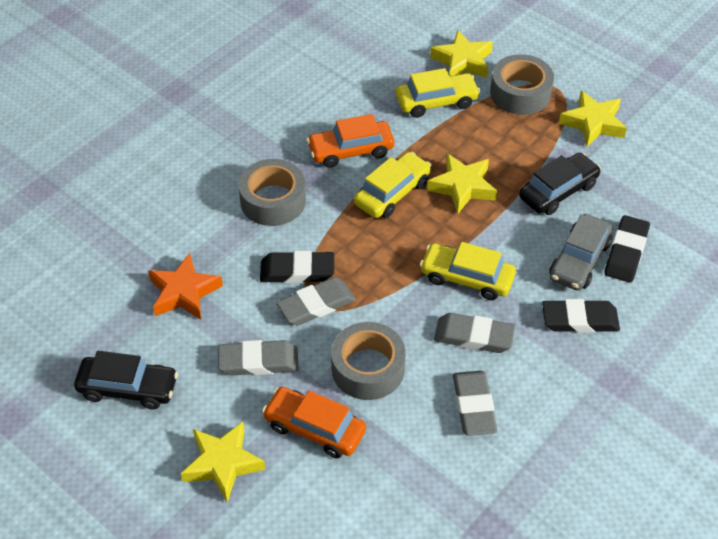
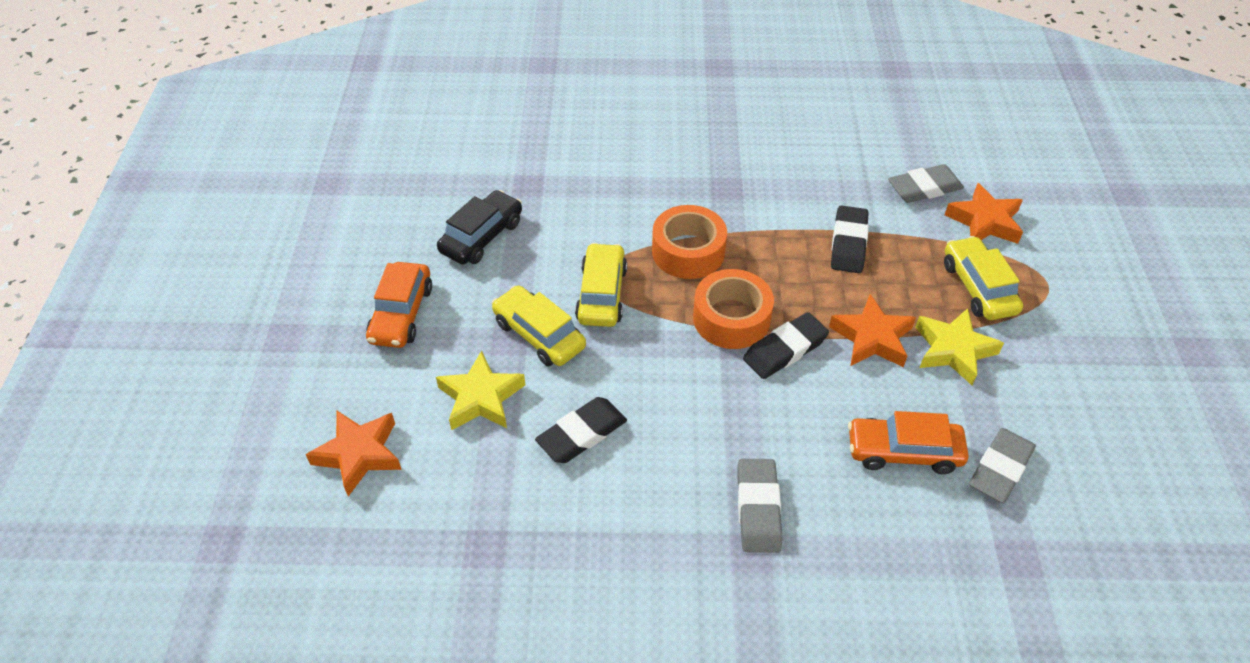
black car: [74,351,178,409] [519,153,601,215] = 2 -> [437,190,522,265] = 1
grey car: [549,214,613,291] = 1 -> none = 0
grey eraser: [218,340,298,376] [276,277,356,325] [434,313,515,353] [453,371,497,436] = 4 -> [737,459,782,553] [888,164,964,203] [969,428,1036,503] = 3
grey tape: [238,159,306,226] [331,322,406,400] [490,54,554,115] = 3 -> none = 0
orange star: [148,253,223,320] = 1 -> [306,410,402,497] [829,294,916,367] [945,183,1023,244] = 3
orange tape: none = 0 -> [652,205,727,279] [693,269,774,349] = 2
yellow star: [181,422,266,503] [427,153,497,214] [430,30,493,78] [559,91,627,147] = 4 -> [436,350,525,430] [915,308,1004,385] = 2

